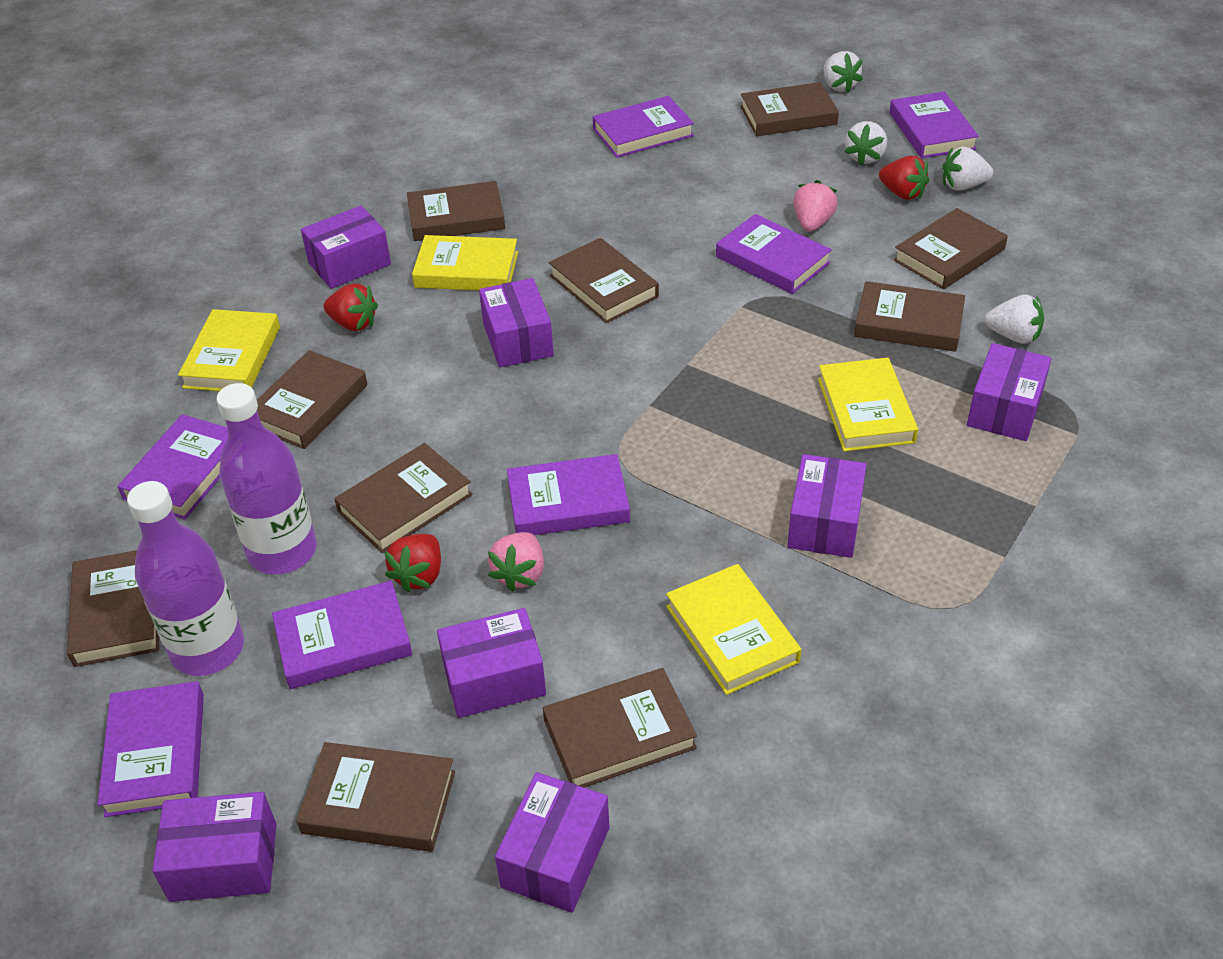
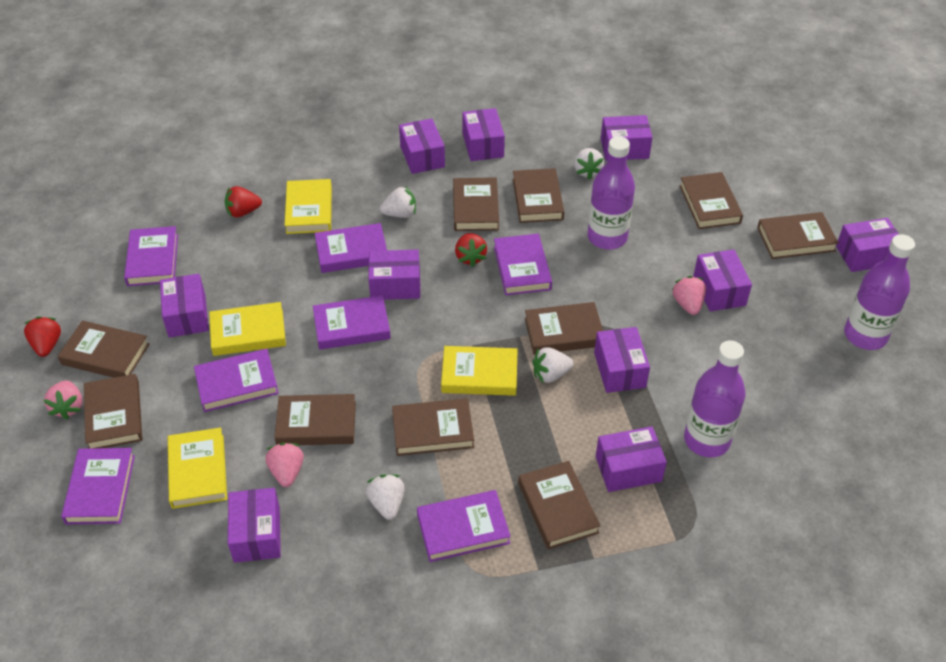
pink strawberry: [488,532,544,592] [793,180,838,232] = 2 -> [44,380,83,419] [265,443,304,487] [672,276,706,315] = 3
purple bottle: [127,481,244,676] [216,383,317,574] = 2 -> [588,136,635,249] [684,340,745,457] [844,234,915,350] = 3
purple box: [152,792,276,902] [301,206,391,289] [437,608,546,718] [479,278,554,367] [495,772,609,913] [787,454,867,558] [967,343,1052,441] = 7 -> [160,274,209,338] [228,488,281,563] [368,250,420,300] [399,119,445,174] [462,108,505,161] [594,327,650,393] [596,426,667,492] [601,115,653,161] [693,249,752,311] [836,218,899,272] = 10

